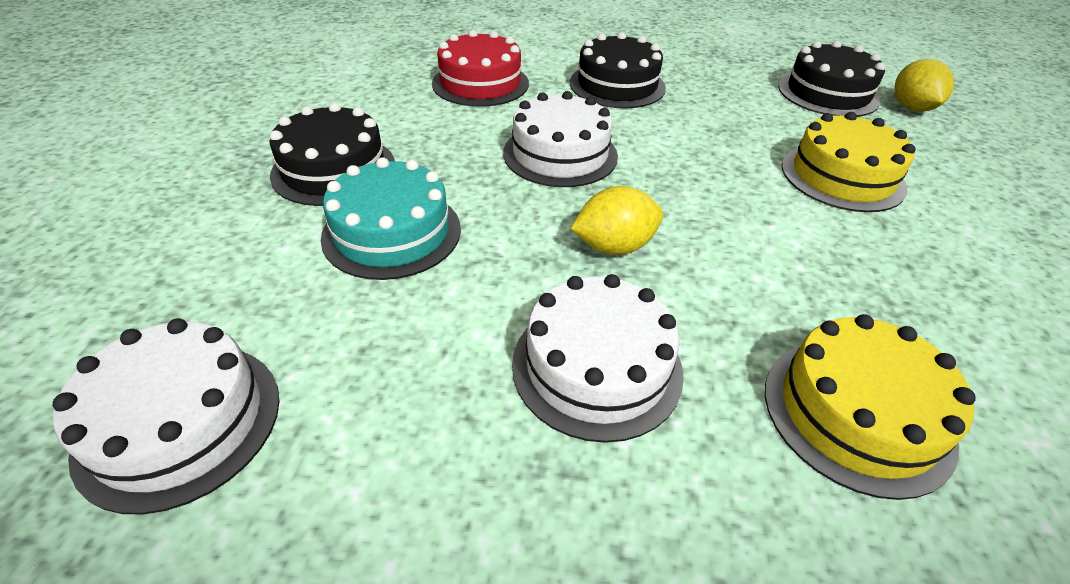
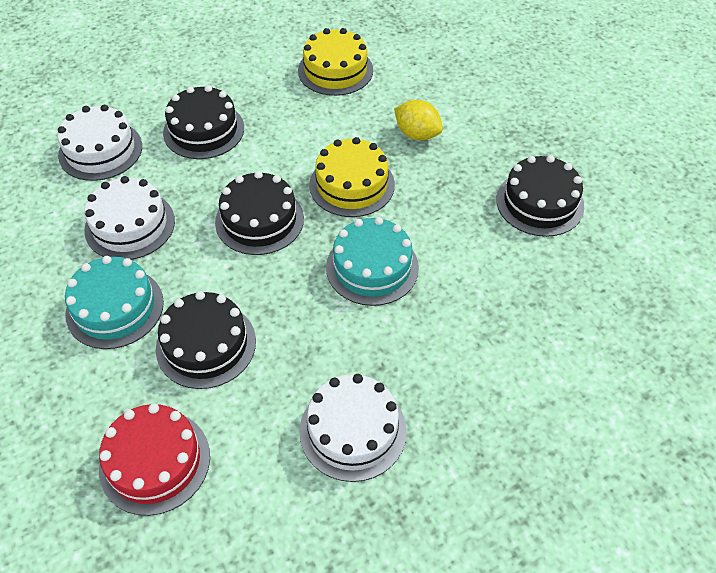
black cake: [270,103,395,206] [570,32,666,108] [778,41,885,117] = 3 -> [156,291,256,389] [163,85,244,159] [215,171,304,255] [496,155,584,237] = 4
turquoise cake: [321,157,461,280] = 1 -> [65,256,164,349] [326,217,419,306] = 2
yellow lemon: [570,186,663,255] [894,59,954,112] = 2 -> [394,100,443,140] = 1

